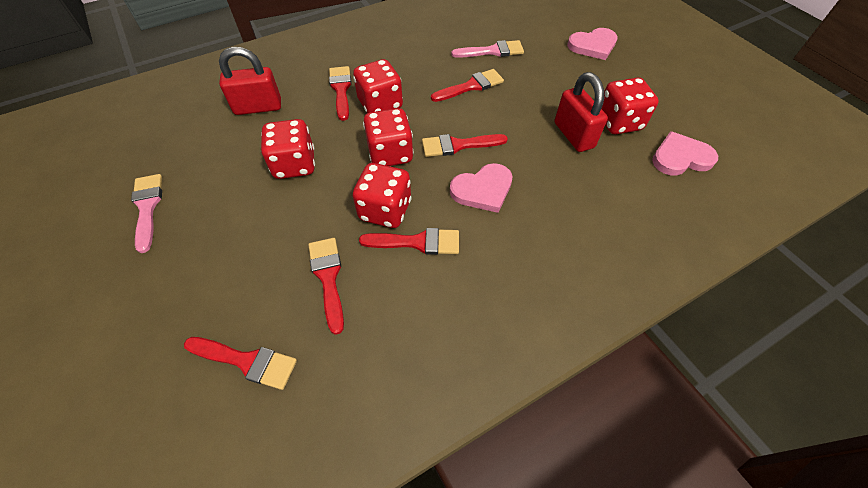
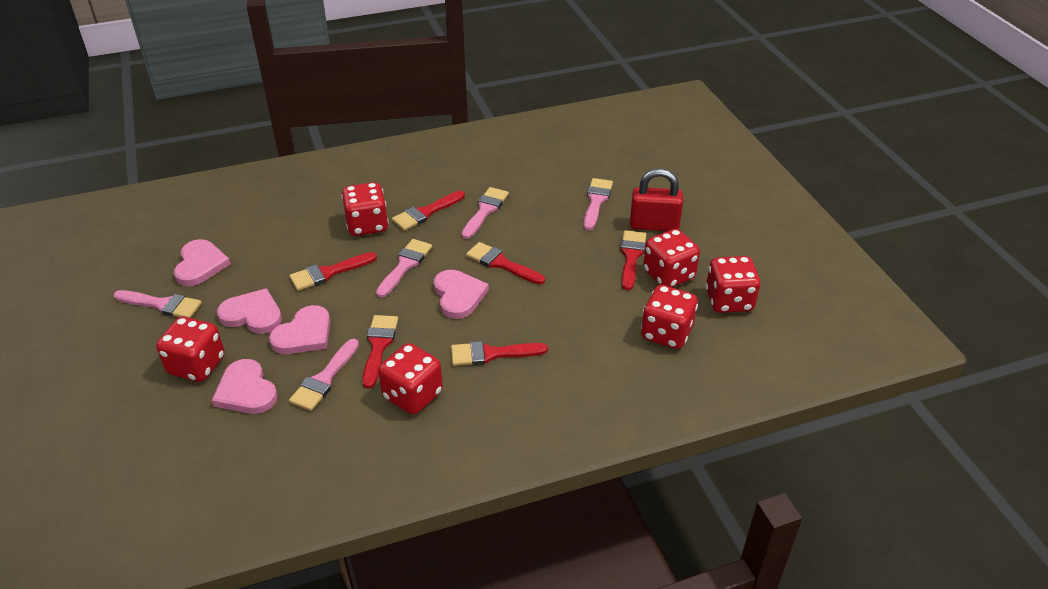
pink brush: [131,174,162,253] [451,40,524,58] = 2 -> [113,290,202,318] [289,339,359,411] [376,239,432,298] [461,187,509,239] [583,178,613,230] = 5
pink heart: [450,163,512,213] [567,28,618,60] [652,131,718,176] = 3 -> [174,239,231,286] [211,359,278,414] [217,288,282,334] [269,305,330,354] [434,270,489,319] = 5
red dice: [261,119,315,179] [353,59,403,113] [353,163,412,228] [363,108,414,166] [601,78,659,134] = 5 -> [156,317,225,382] [341,182,389,236] [378,343,443,414] [641,285,698,349] [643,229,700,287] [705,256,760,313] = 6
red padlock: [219,47,281,115] [555,72,608,152] = 2 -> [630,169,683,231] = 1

